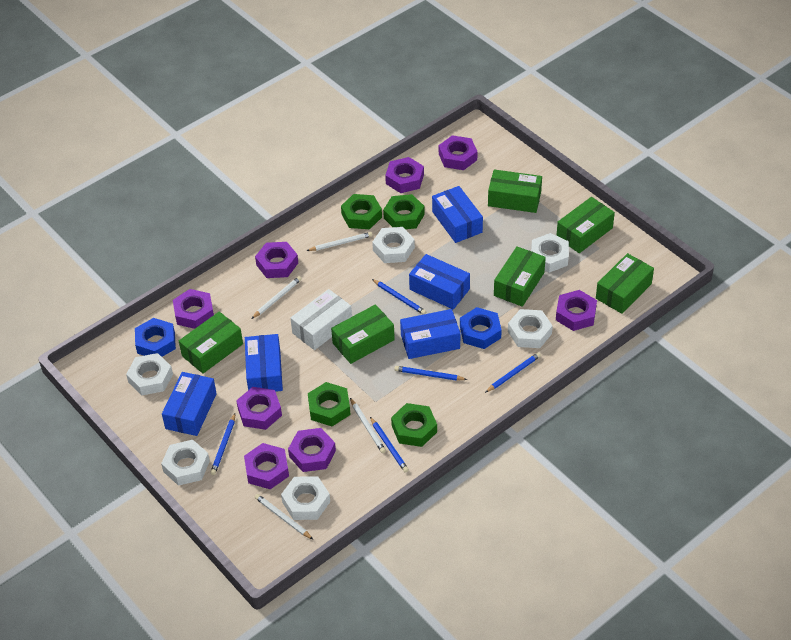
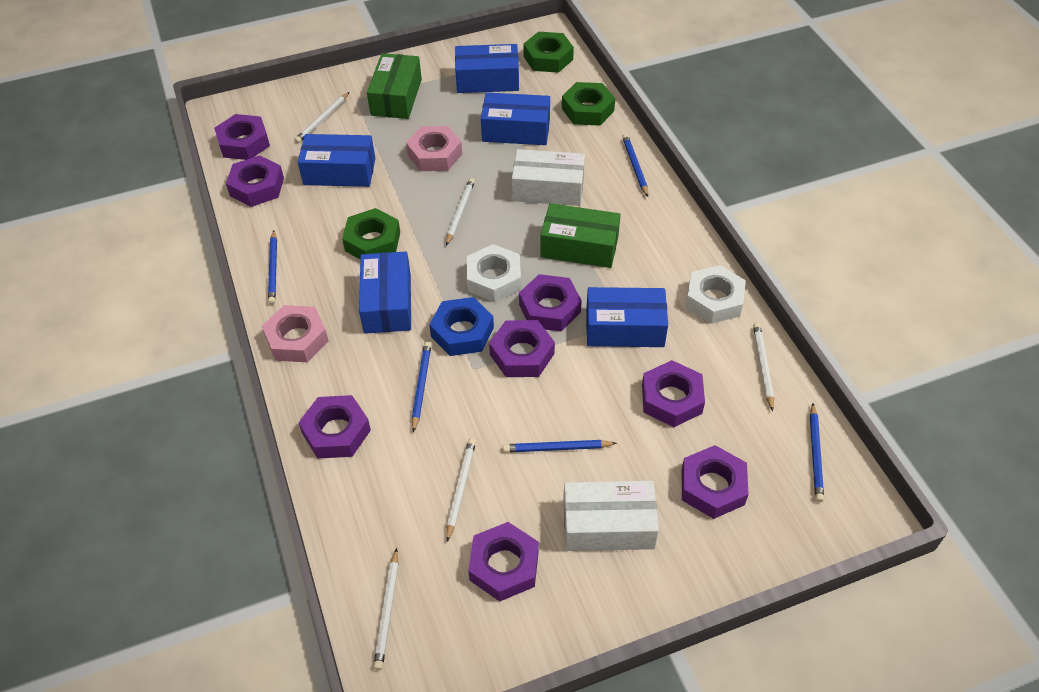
blue nut: [135,318,176,357] [460,307,502,349] = 2 -> [429,297,494,356] = 1
green box: [179,312,243,374] [331,304,395,364] [488,169,542,213] [494,246,546,307] [556,197,615,253] [596,253,654,314] = 6 -> [367,53,422,119] [540,203,621,268] = 2
green nut: [308,382,350,426] [341,194,382,229] [383,194,425,229] [391,403,437,447] = 4 -> [342,208,400,259] [523,32,574,73] [562,82,615,126] = 3
pink nut: none = 0 -> [262,305,329,362] [406,126,462,171] = 2
white box: [290,289,352,350] = 1 -> [512,149,585,206] [563,481,659,551] = 2
white nut: [126,353,173,395] [161,440,210,486] [281,476,330,520] [372,227,415,263] [508,309,553,348] [531,233,569,273] = 6 -> [467,244,521,302] [685,265,746,324] = 2
white pencil: [251,276,302,319] [255,494,314,540] [307,232,372,251] [350,398,386,453] = 4 -> [294,92,349,143] [373,548,399,670] [446,178,475,246] [446,438,476,542] [753,323,774,412] = 5

